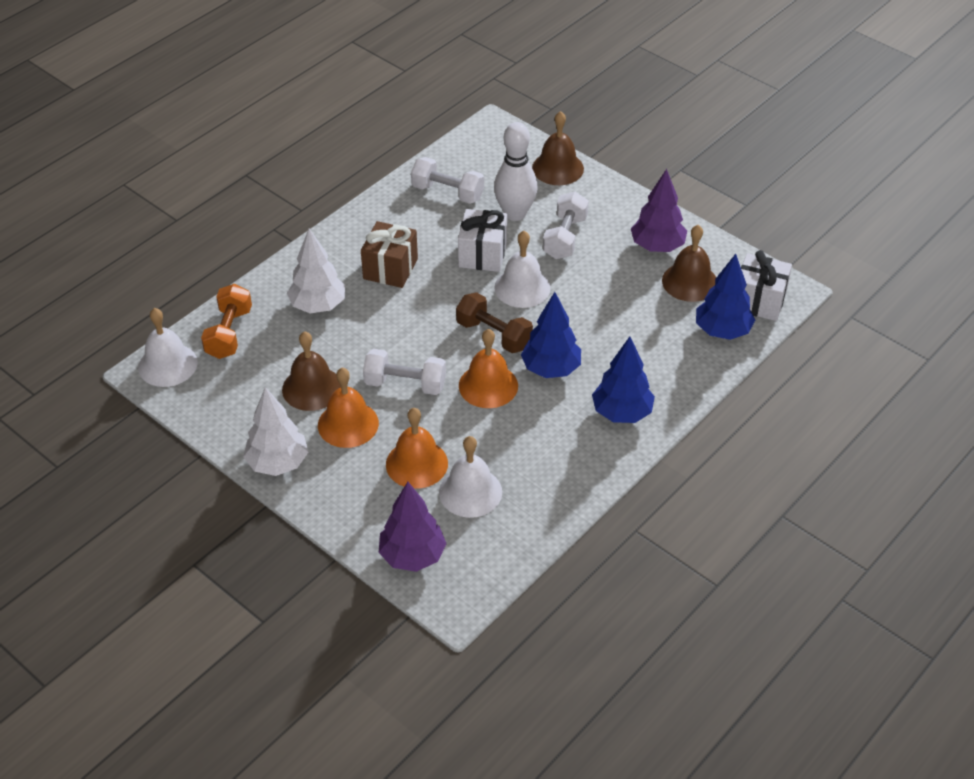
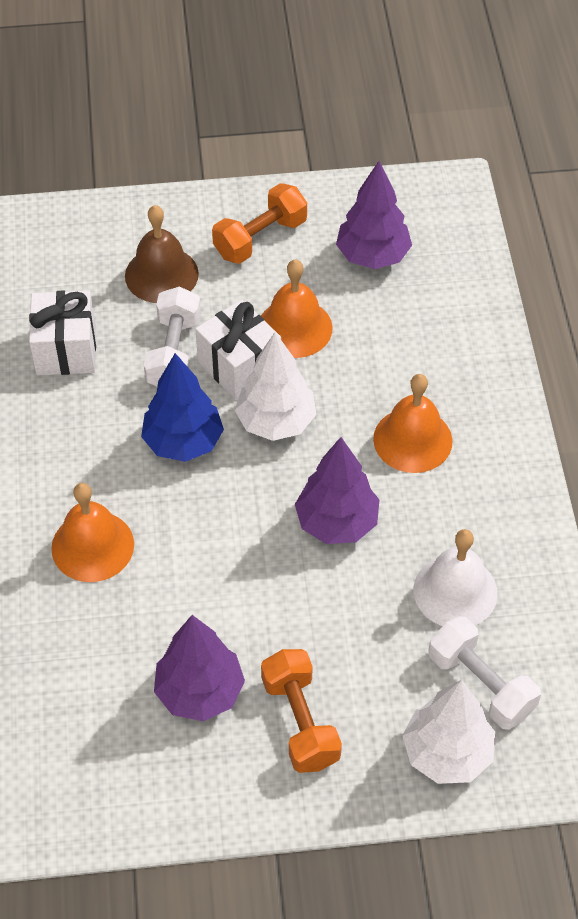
blue tree: [521,292,581,378] [592,337,655,423] [696,254,755,340] = 3 -> [141,353,224,462] = 1
brown bell: [282,331,341,411] [532,111,584,185] [662,225,716,302] = 3 -> [125,205,199,303] = 1
brown dumbbell: [456,292,533,353] = 1 -> none = 0
brown gift: [361,221,418,288] = 1 -> none = 0
orange dumbbell: [201,284,252,359] = 1 -> [212,183,307,264] [261,649,342,773] = 2
purple tree: [379,482,447,572] [631,169,687,252] = 2 -> [154,615,245,721] [295,437,379,544] [336,161,412,269] = 3
white bell: [138,308,198,387] [439,436,502,518] [494,231,551,308] = 3 -> [414,529,498,626] = 1
white bowling pin: [494,122,538,221] = 1 -> none = 0
white dumbbell: [363,349,446,395] [411,157,484,204] [543,192,589,259] = 3 -> [144,286,201,386] [429,617,541,730] = 2

